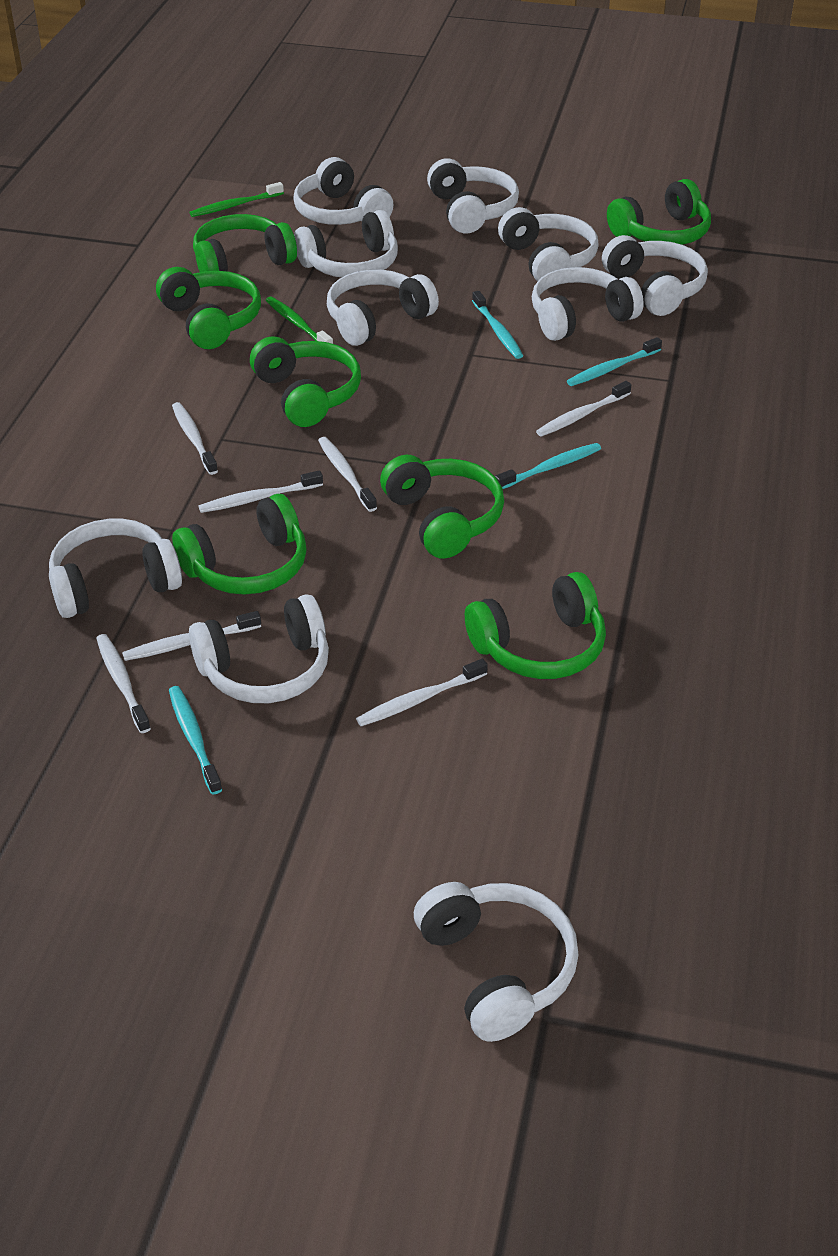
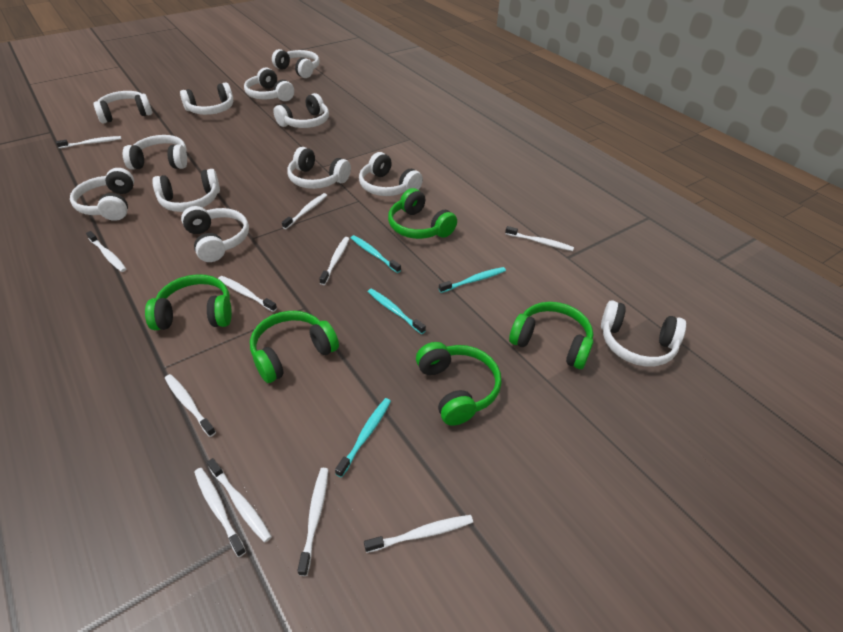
green headphones: [156,267,261,349] [172,494,307,595] [193,214,297,272] [250,336,361,427] [380,455,504,559] [465,572,606,679] [607,179,711,245] = 7 -> [145,274,232,330] [250,311,339,383] [388,188,457,239] [416,342,502,426] [509,302,593,369] = 5
green toothbrush: [190,182,284,217] [266,297,333,344] = 2 -> none = 0
white headphones: [49,519,182,618] [189,594,329,703] [293,157,394,225] [294,210,398,278] [327,270,439,346] [414,882,578,1042] [427,158,519,233] [498,207,599,282] [532,267,644,341] [602,235,708,316] = 10 -> [70,168,134,221] [93,91,152,123] [123,135,187,170] [152,169,220,212] [180,83,233,115] [181,206,249,262] [244,67,294,101] [272,49,320,78] [273,93,329,128] [287,147,351,189] [359,152,423,196] [601,300,686,367] = 12
white toothbrush: [96,634,151,733] [122,611,261,661] [172,402,218,475] [198,470,323,513] [318,437,377,512] [356,659,488,726] [536,381,631,437] = 7 -> [56,136,122,148] [86,231,126,272] [165,374,216,437] [194,468,246,557] [207,458,272,543] [218,276,277,312] [282,193,327,229] [297,468,328,576] [319,237,349,285] [364,515,473,553] [505,226,574,251] = 11

